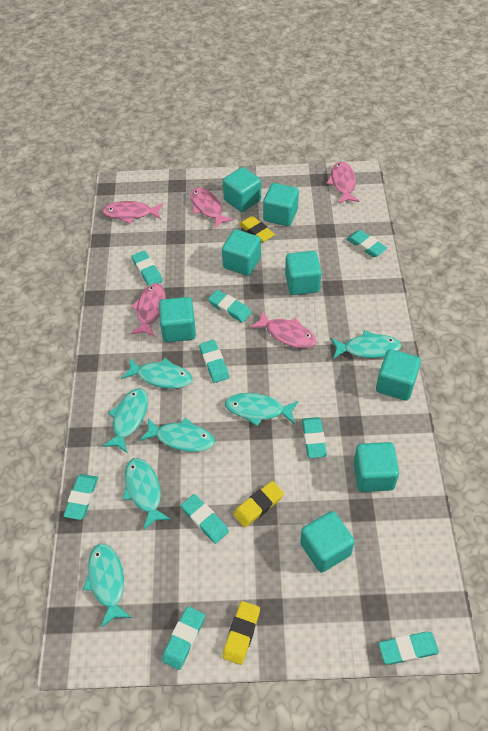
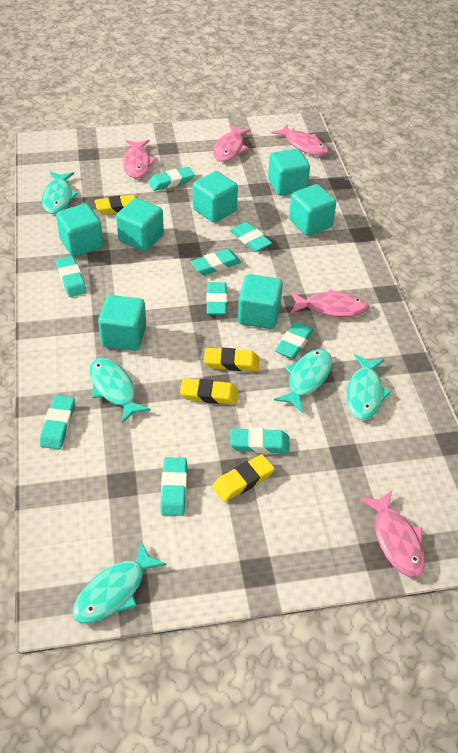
turquoise cube: [159,297,196,342] [222,229,261,276] [223,167,261,212] [263,183,299,226] [285,251,322,295] [300,511,355,572] [354,442,399,492] [376,349,421,401] = 8 -> [56,204,103,257] [98,295,146,351] [116,198,164,251] [193,171,238,223] [238,274,283,329] [268,149,310,196] [289,184,336,236] = 7
turquoise fish: [83,544,132,627] [102,388,148,453] [121,358,192,389] [123,458,171,530] [139,418,215,452] [225,393,298,426] [331,330,401,359] = 7 -> [42,172,78,214] [72,541,167,623] [90,358,151,423] [274,349,332,413] [347,354,391,420] = 5
yellow eraser: [222,601,260,665] [233,481,284,527] [239,216,275,243] = 3 -> [95,195,138,215] [180,378,238,405] [204,348,259,371] [212,454,275,502] = 4

